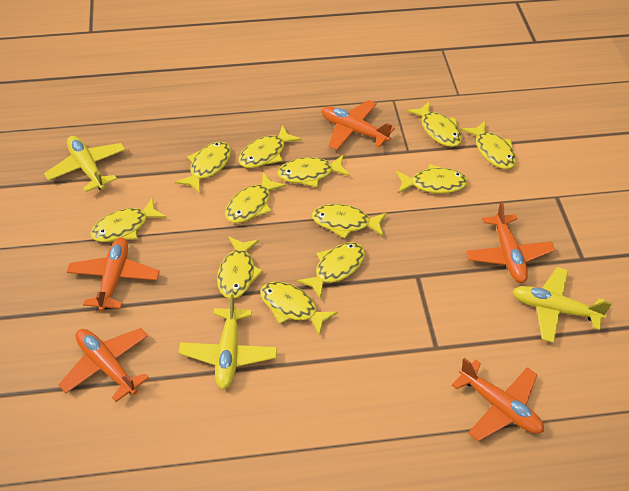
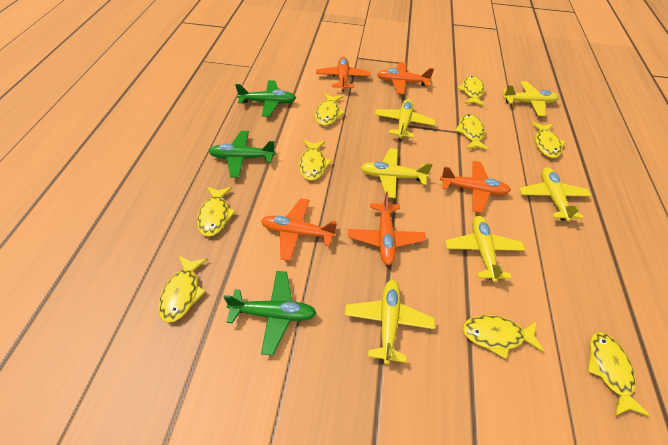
green plane: none = 0 -> [209,131,276,178] [223,271,316,355] [235,80,296,117] = 3
yellow fish: [90,198,167,242] [175,141,231,193] [217,237,263,298] [225,172,286,223] [238,125,302,168] [260,281,338,336] [277,155,350,187] [297,242,365,299] [312,204,387,239] [396,164,468,194] [407,101,462,147] [462,121,516,169] = 12 -> [158,256,207,323] [197,187,236,237] [299,140,332,181] [315,93,345,126] [455,114,489,150] [457,76,485,106] [463,315,544,359] [531,122,565,158] [587,332,651,417] = 9
yellow plane: [44,136,126,192] [178,294,277,389] [513,267,612,343] = 3 -> [345,280,435,365] [361,148,433,198] [375,99,436,139] [445,216,525,283] [503,81,559,116] [519,167,592,222] = 6

